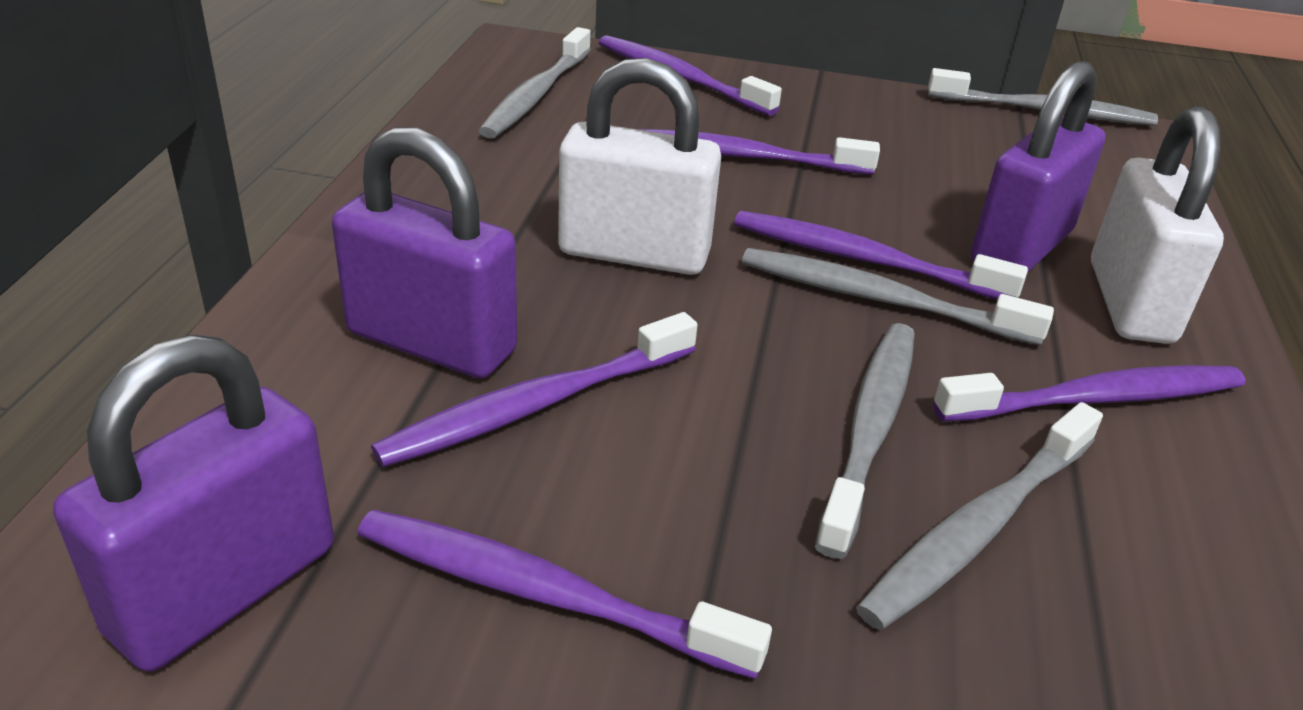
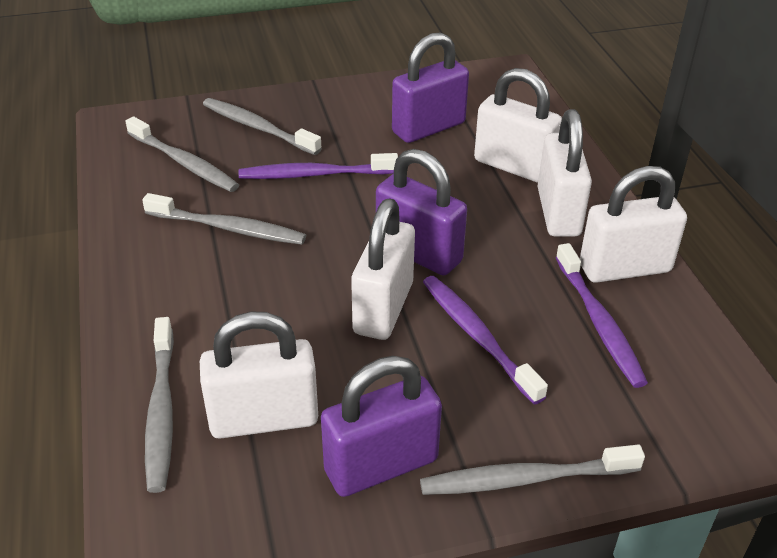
purple toothbrush: [357,510,772,679] [371,312,698,467] [599,35,782,116] [638,129,880,175] [734,211,1028,300] [933,365,1245,422] = 6 -> [239,153,398,179] [423,276,548,405] [556,243,648,388] = 3
white padlock: [558,58,721,275] [1091,106,1224,344] = 2 -> [200,312,318,439] [351,199,415,340] [474,68,562,183] [537,109,592,236] [580,166,687,283] = 5

